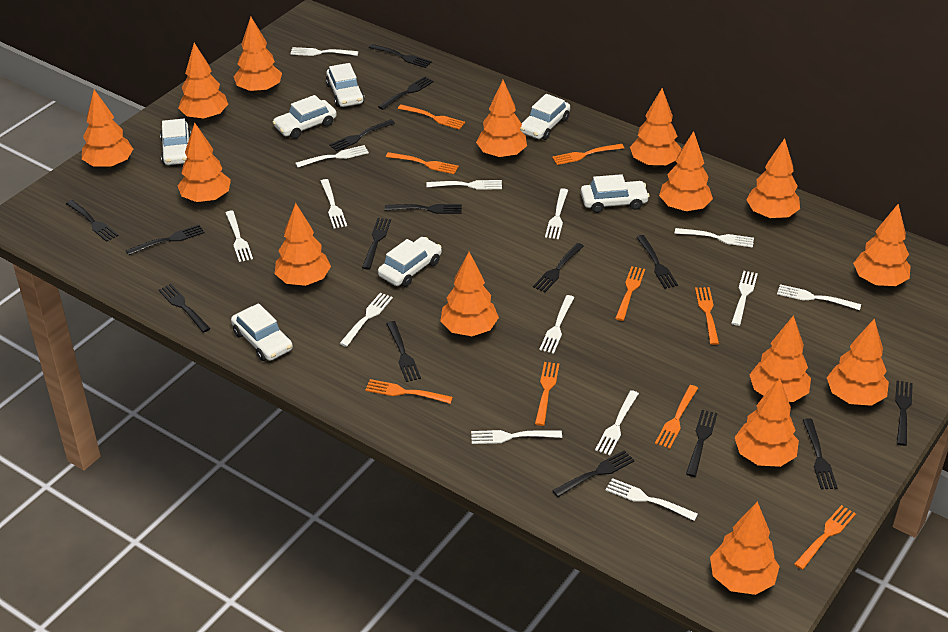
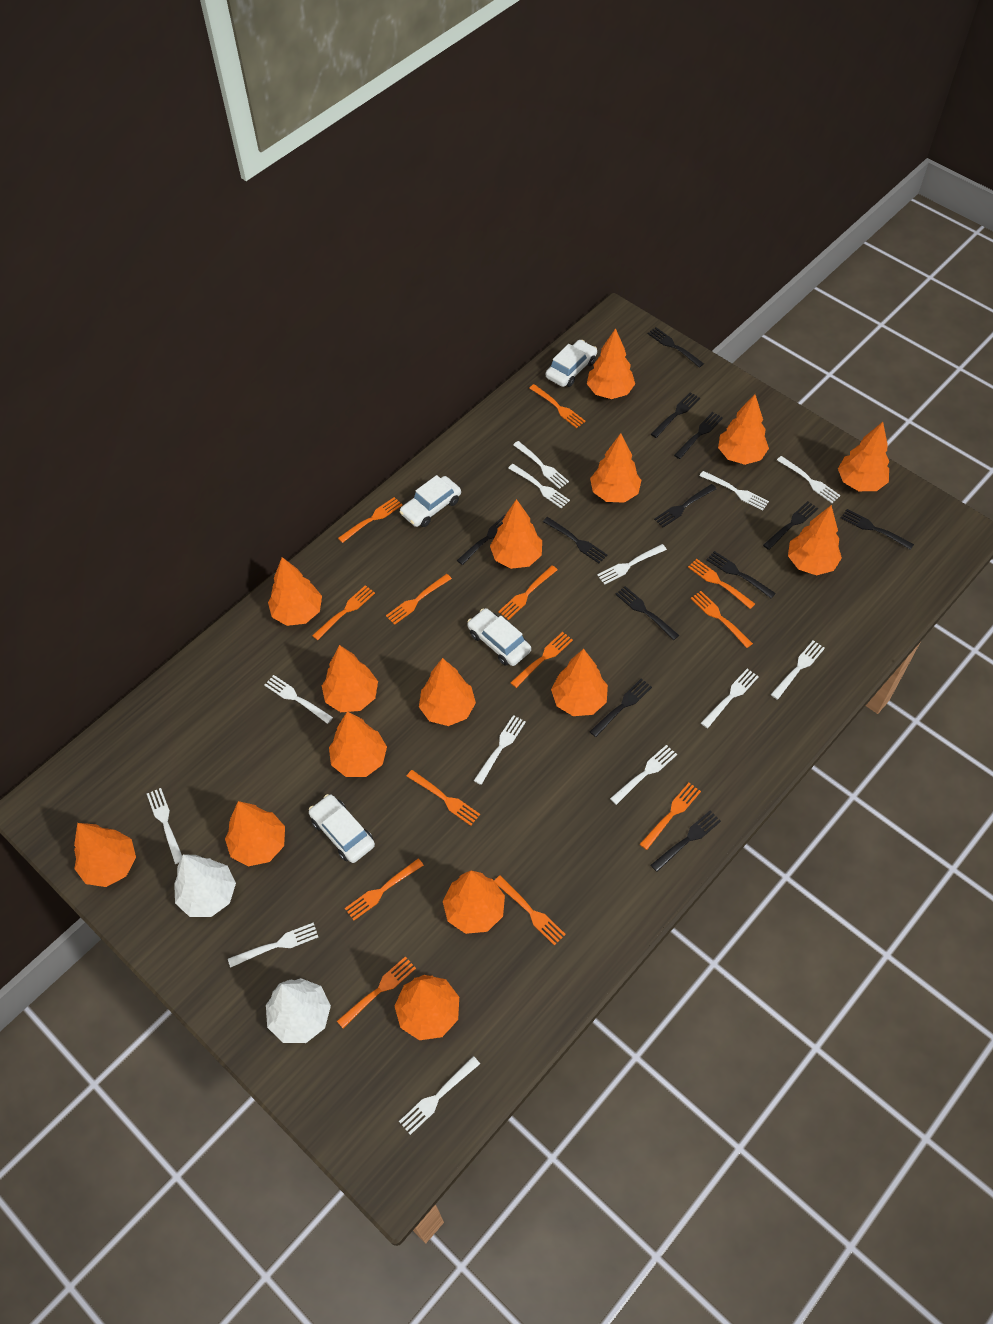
black fork: [66,200,118,242] [126,225,204,255] [158,284,211,333] [329,120,395,152] [362,218,391,269] [369,44,432,68] [378,77,434,110] [385,204,462,214] [386,321,421,382] [533,243,584,292] [552,450,635,497] [636,235,678,289] [686,410,717,477] [803,418,838,490] [895,381,913,446] = 15 -> [457,514,506,565] [543,517,607,563] [590,679,652,737] [615,586,679,640] [648,327,704,368] [651,392,700,438] [651,811,721,872] [654,484,717,527] [674,412,723,459] [706,551,776,598] [763,501,818,550] [841,509,914,550] = 12
orange fork: [365,379,453,404] [386,152,459,174] [398,105,465,130] [535,362,559,426] [552,144,624,165] [615,266,645,321] [655,385,698,449] [695,287,719,345] [794,505,856,570] = 9 -> [312,585,375,640] [337,956,416,1028] [338,497,402,543] [345,858,424,920] [386,574,452,625] [407,770,480,826] [494,875,566,946] [498,565,558,620] [510,632,573,688] [529,384,585,428] [640,783,701,850] [688,559,755,609] [691,591,753,648] = 13
white car: [160,119,191,165] [231,304,293,361] [273,95,337,139] [326,63,364,107] [378,237,442,287] [520,94,570,140] [581,174,650,213] = 7 -> [309,794,375,863] [400,475,461,527] [467,608,531,666] [546,340,597,387] = 4
white fork: [225,210,253,262] [290,47,359,56] [295,145,369,168] [321,179,347,228] [339,293,393,347] [426,180,502,190] [471,430,562,444] [539,295,575,354] [545,188,568,239] [595,390,639,455] [605,478,698,521] [675,228,754,248] [731,271,758,326] [777,284,861,310] = 14 -> [147,788,182,864] [228,923,318,968] [264,675,333,724] [399,1056,480,1135] [474,715,526,785] [508,464,570,508] [513,441,569,489] [597,544,667,585] [610,745,677,805] [700,471,769,511] [701,669,759,728] [770,640,825,700] [777,456,841,503] = 13
white tree: none = 0 -> [174,855,236,917] [266,978,331,1043] = 2

